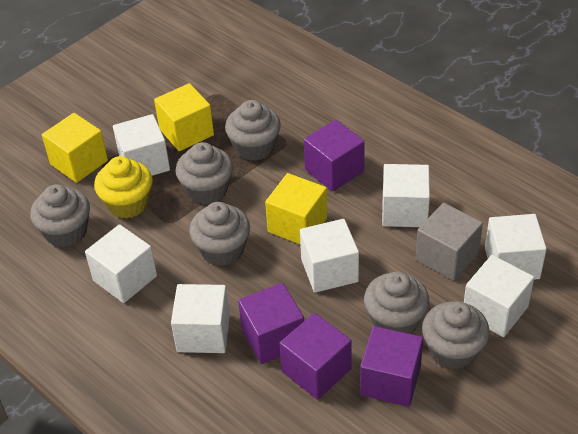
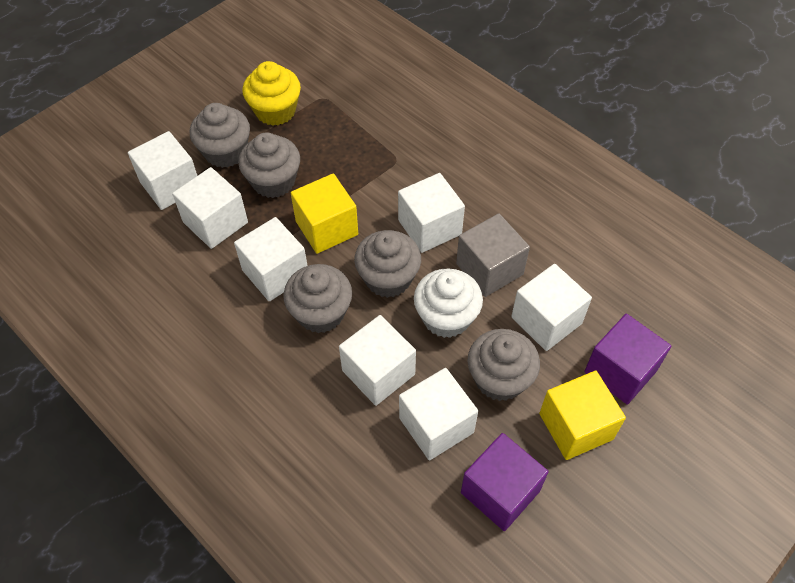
grey cupcake: [30,184,90,247] [175,142,233,204] [189,202,250,266] [225,100,281,161] [364,272,430,334] [422,301,490,370] = 6 -> [190,103,250,168] [238,133,300,198] [283,264,352,333] [354,230,421,298] [467,329,540,401] = 5
purple cube: [238,283,304,364] [279,313,352,400] [304,120,365,191] [360,326,423,407] = 4 -> [461,433,549,531] [584,314,671,405] = 2
white cupcake: none = 0 -> [414,268,483,338] = 1
yellow cube: [42,113,108,183] [154,83,214,151] [265,173,327,244] = 3 -> [291,174,358,254] [539,371,626,460] = 2

